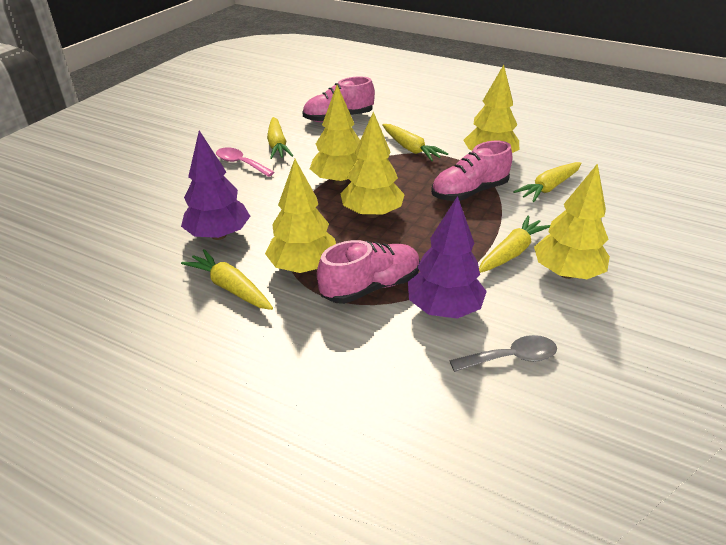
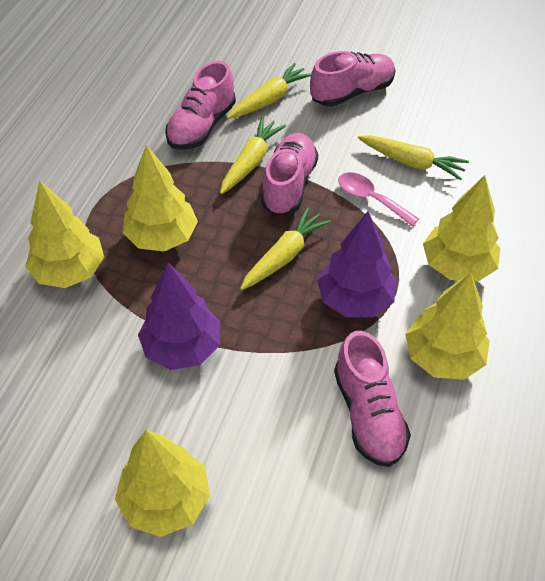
grey spoon: [449,335,557,372] = 1 -> none = 0
pink shoe: [302,76,375,122] [317,240,420,304] [431,141,512,201] = 3 -> [165,61,236,150] [261,133,318,216] [310,51,396,107] [334,331,411,467] = 4
yellow carrot: [181,249,273,310] [267,117,293,159] [382,124,448,161] [479,216,550,273] [513,162,581,202] = 5 -> [220,117,286,194] [227,63,311,119] [240,207,331,290] [358,135,469,180] = 4

